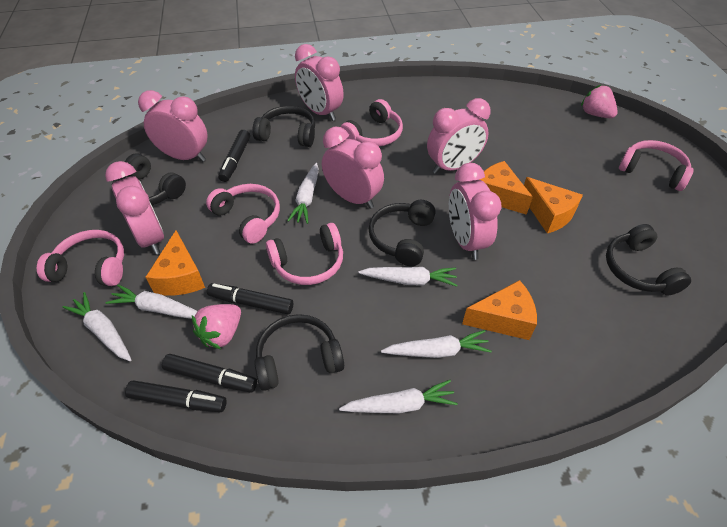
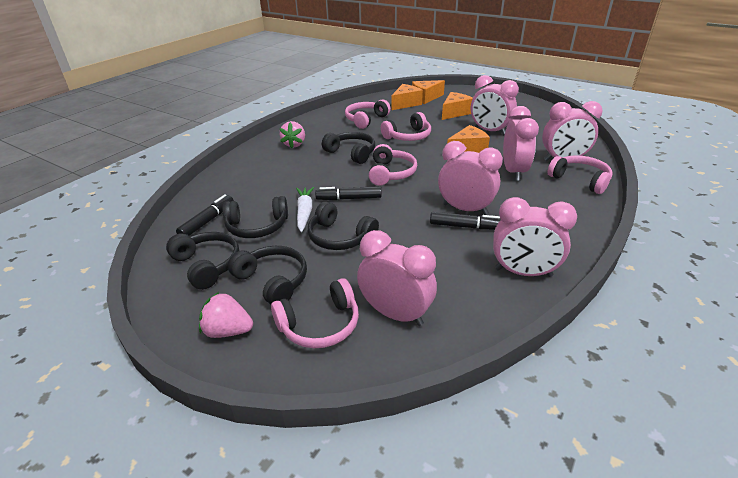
black marker: [125,380,226,412] [162,354,257,393] [207,283,293,314] [218,130,250,182] = 4 -> [176,194,234,236] [315,186,382,200] [430,212,501,230] = 3
white carrot: [63,292,131,361] [105,284,198,319] [287,163,319,224] [339,380,458,413] [358,267,457,287] [381,330,492,358] = 6 -> [296,187,314,232] = 1

